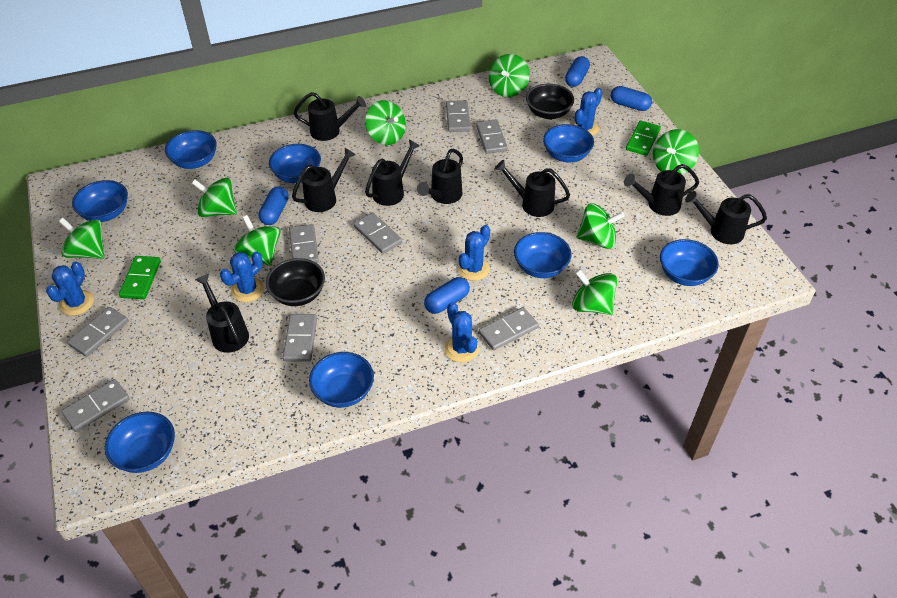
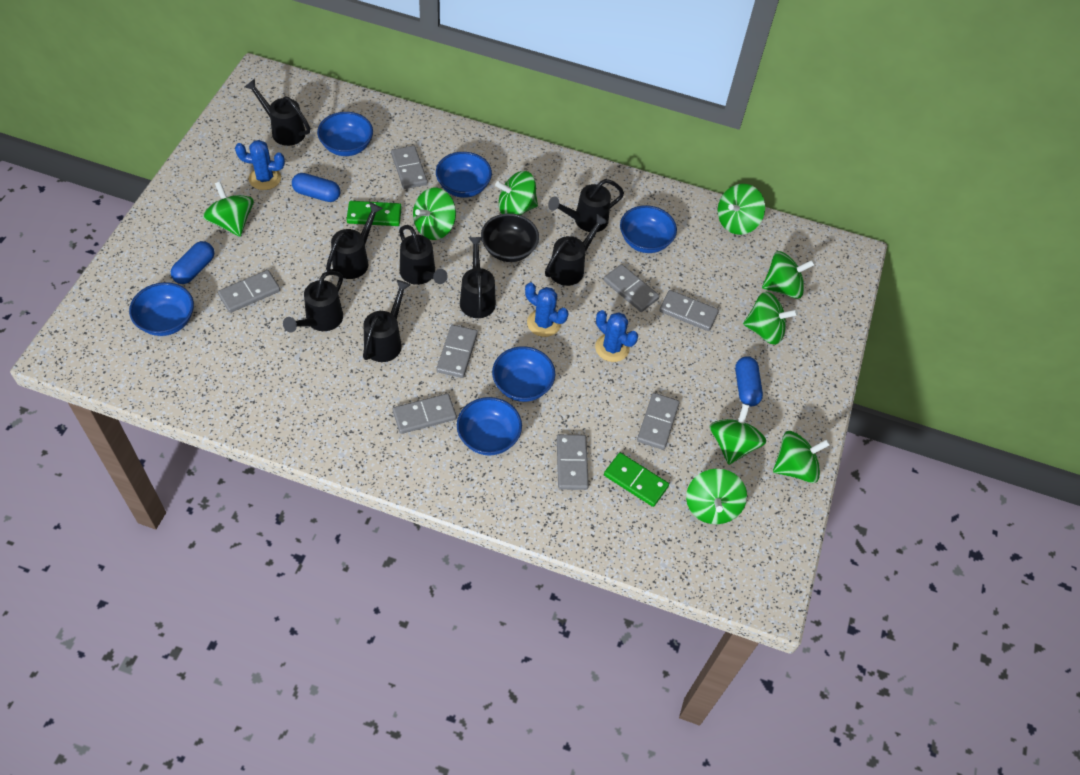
black bowl: [266,258,325,306] [526,84,574,119] = 2 -> [481,213,539,262] = 1
blue bowl: [72,180,128,222] [105,412,175,473] [165,130,217,169] [269,144,321,183] [309,352,374,408] [514,232,572,278] [543,124,594,162] [660,239,719,286] = 8 -> [129,282,194,336] [317,112,373,156] [436,152,492,198] [457,397,522,455] [492,346,555,402] [620,205,677,253] = 6
blue cactus: [46,261,94,316] [220,251,264,302] [444,302,479,362] [458,225,490,281] [572,88,602,136] = 5 -> [235,140,285,190] [525,282,568,337] [595,310,638,362] = 3
blue capsule: [258,186,289,225] [424,277,470,314] [565,56,590,87] [611,86,652,111] = 4 -> [171,241,214,284] [292,173,340,202] [735,356,763,407] = 3
green spinning top: [59,218,104,259] [192,178,237,217] [234,215,281,266] [365,100,406,145] [489,54,530,97] [572,269,617,315] [577,203,625,249] [653,129,699,174] = 8 -> [203,182,254,237] [413,187,456,240] [495,171,538,215] [686,469,747,524] [710,404,766,465] [718,184,765,235] [743,292,798,345] [762,251,815,299] [773,431,830,483] = 9

